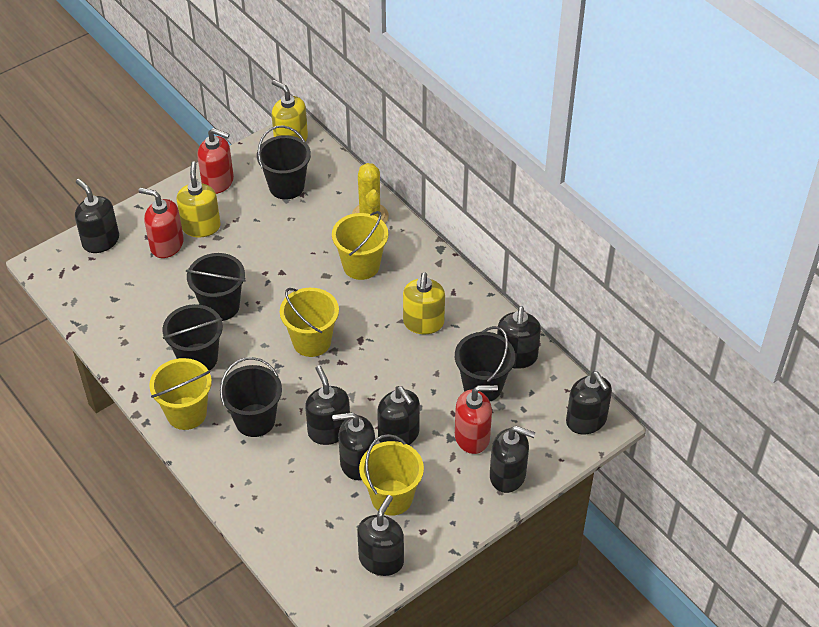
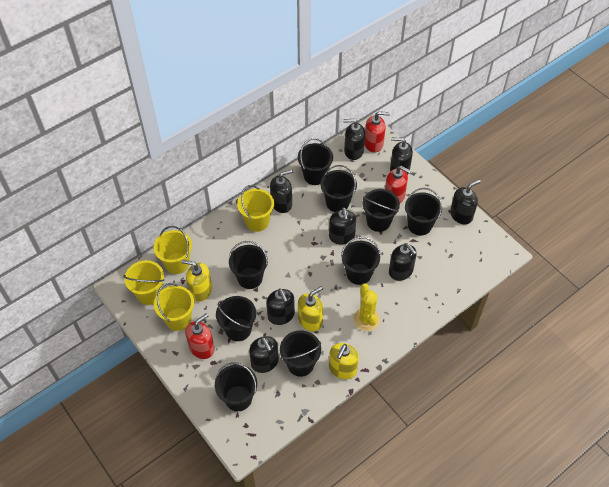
black bucket: [163,304,223,370] [186,253,245,321] [220,357,282,437] [257,125,311,200] [455,326,515,401] = 5 -> [215,362,257,411] [216,296,256,341] [229,241,268,289] [280,330,321,377] [298,138,333,185] [321,165,357,212] [341,237,381,285] [363,189,400,232] [405,188,442,236] = 9

